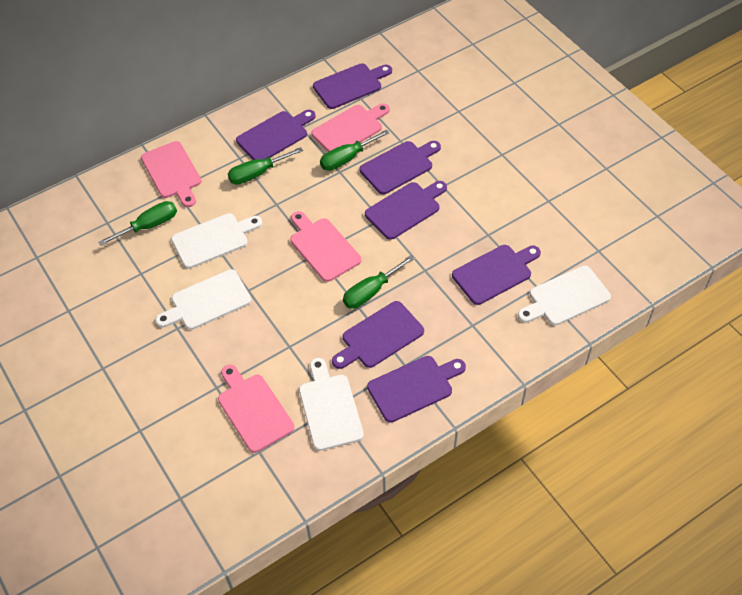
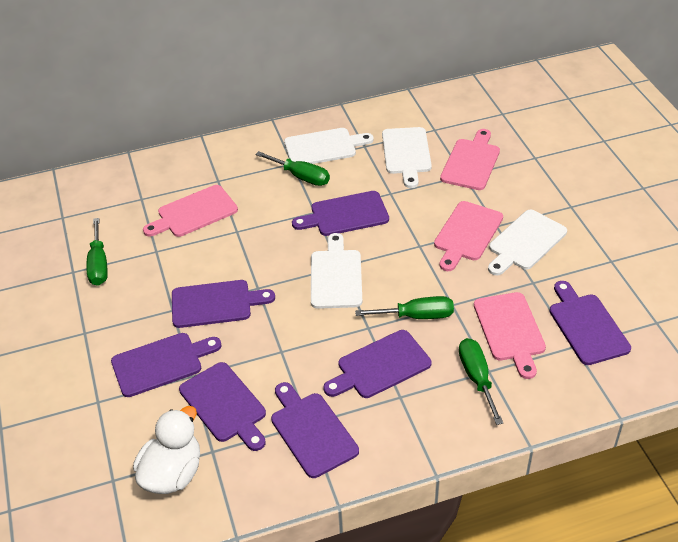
white duck: none = 0 -> [133,406,200,494] = 1

